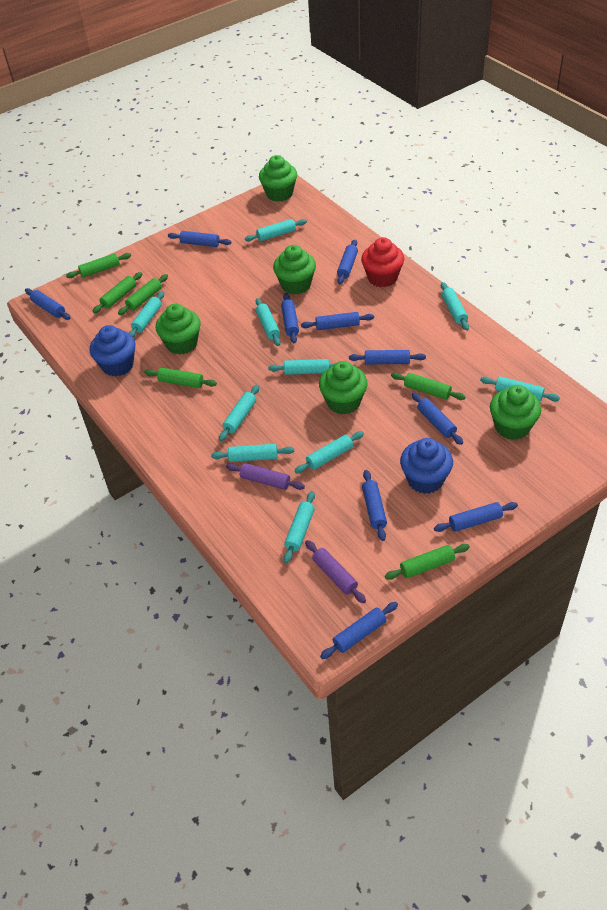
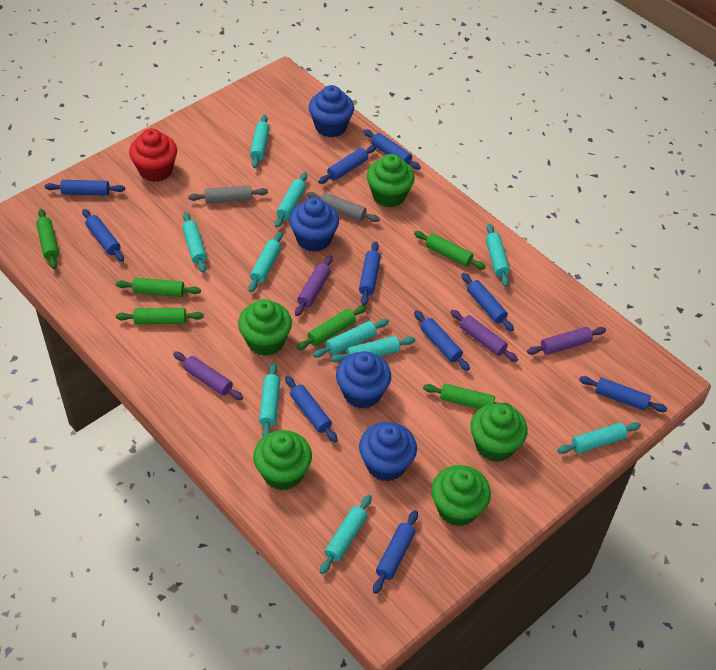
blue cupcake: [90,325,135,377] [400,438,453,494] = 2 -> [289,197,339,252] [309,85,354,137] [336,351,391,409] [359,422,417,481] = 4
grey rolling pin: none = 0 -> [188,185,268,204] [307,192,380,222] = 2
purple rolling pin: [226,463,305,490] [305,540,366,603] = 2 -> [173,351,243,400] [295,255,333,316] [450,310,518,362] [527,327,606,355] = 4

